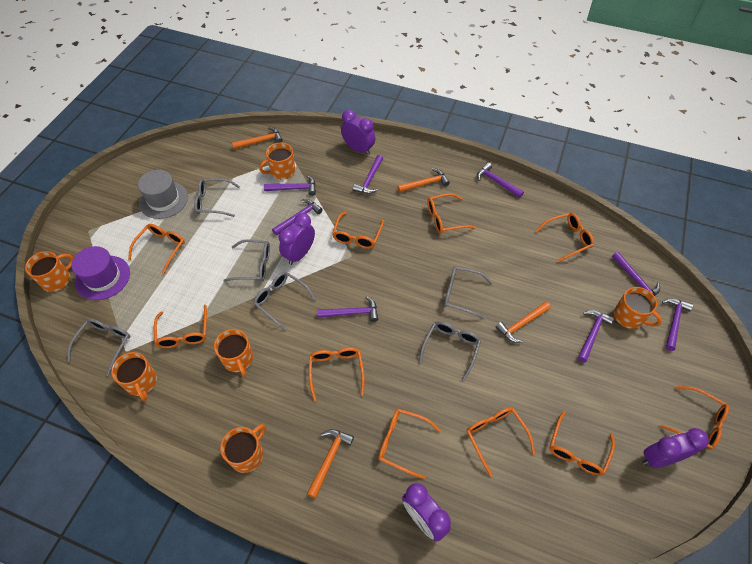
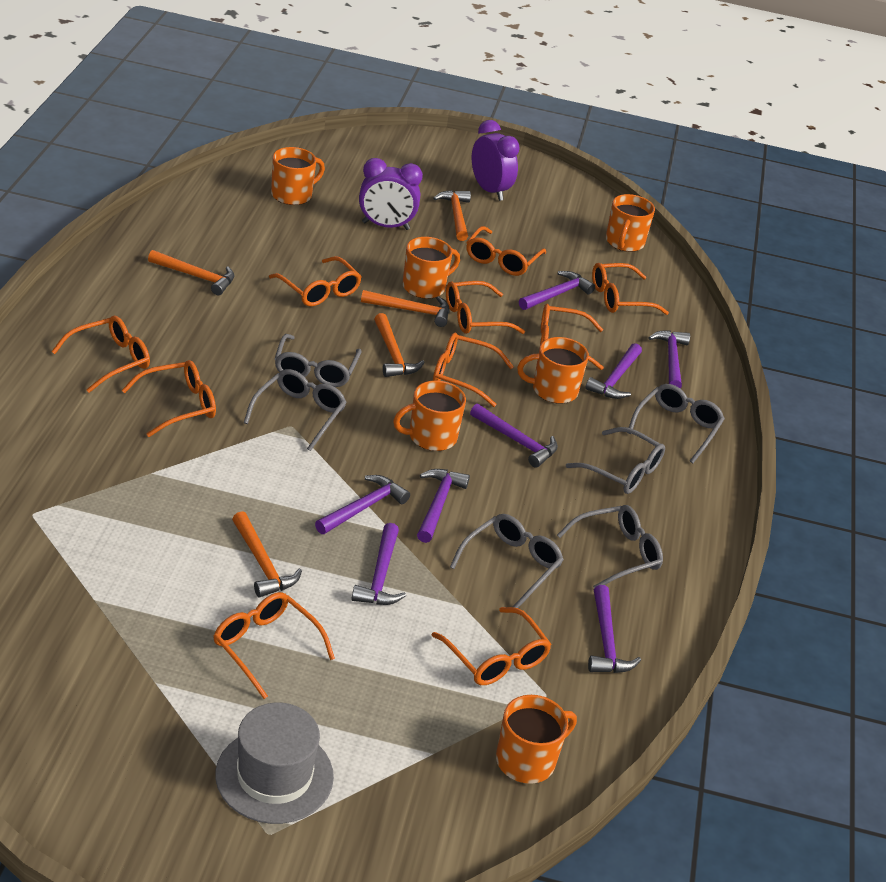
orange hammer: [232,127,283,149] [307,429,354,498] [397,168,450,193] [496,302,551,343] = 4 -> [148,250,234,295] [232,511,302,598] [361,290,449,327] [374,313,425,377] [433,190,471,241] = 5
purple clock: [279,213,315,265] [341,110,375,155] [402,483,451,542] [642,428,709,468] = 4 -> [359,158,423,230] [472,120,520,201] = 2
purple hat: [72,246,130,300] = 1 -> none = 0

